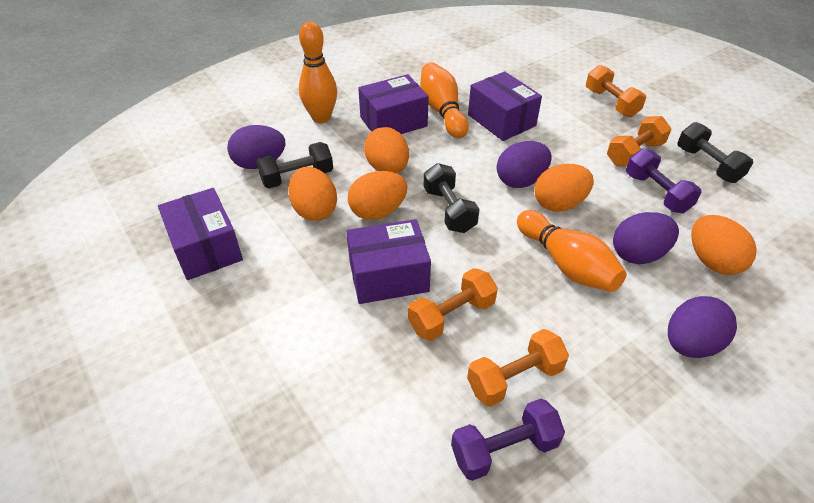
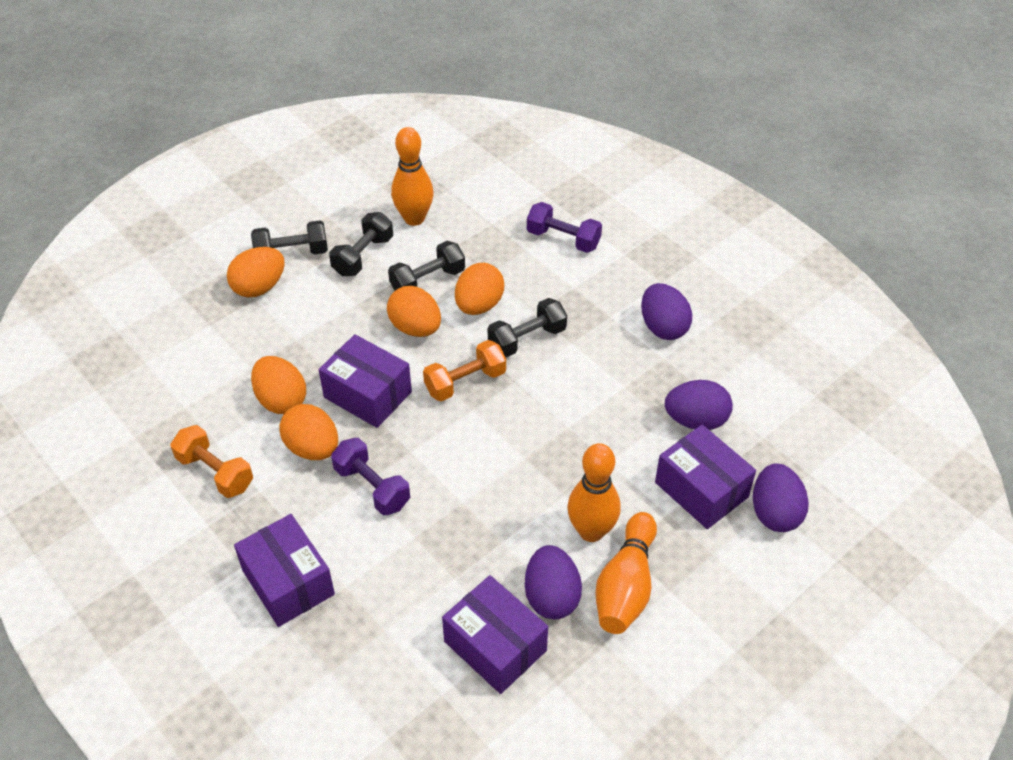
black dumbbell: [256,142,333,188] [424,163,480,233] [677,122,753,183] = 3 -> [251,220,328,255] [329,212,393,276] [388,241,465,291] [488,298,567,357] = 4
orange dumbbell: [408,268,498,341] [467,329,569,407] [586,65,646,117] [607,116,671,167] = 4 -> [171,425,253,498] [423,340,506,401] = 2

